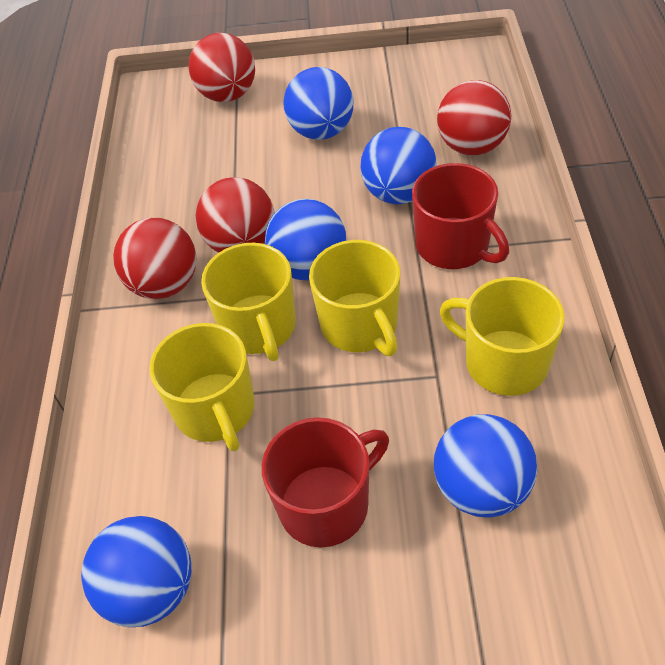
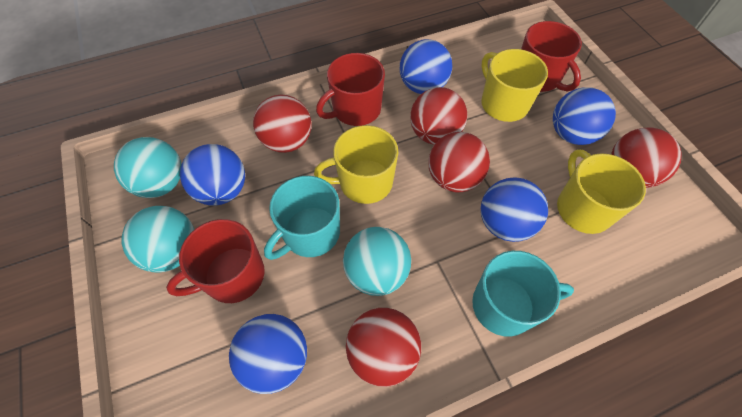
red ball: [113,218,197,299] [189,33,255,102] [196,177,275,253] [437,80,511,155] = 4 -> [253,95,312,153] [346,308,421,387] [410,87,468,145] [428,132,490,192] [611,127,682,188] = 5
red mug: [262,417,389,547] [412,163,509,269] = 2 -> [166,219,265,303] [316,53,385,126] [521,21,582,92] = 3
turquoise ball: none = 0 -> [114,137,182,198] [121,206,194,273] [343,227,411,296] = 3
turquoise mug: none = 0 -> [264,176,340,260] [472,251,574,337] = 2
yellow mug: [150,323,255,452] [201,243,296,361] [309,240,400,356] [440,277,565,396] = 4 -> [314,125,398,204] [481,49,548,122] [557,150,646,234] = 3

